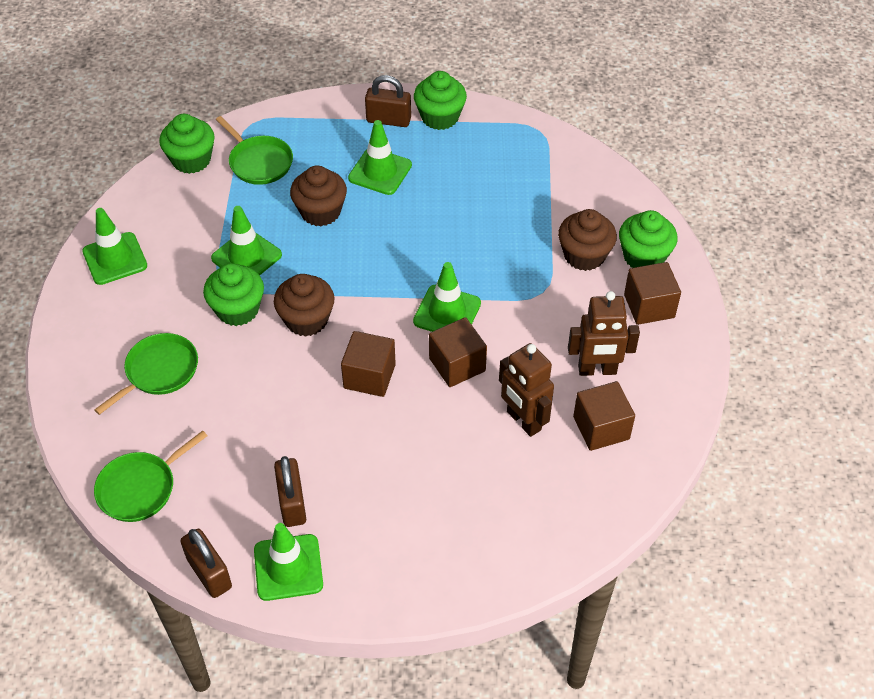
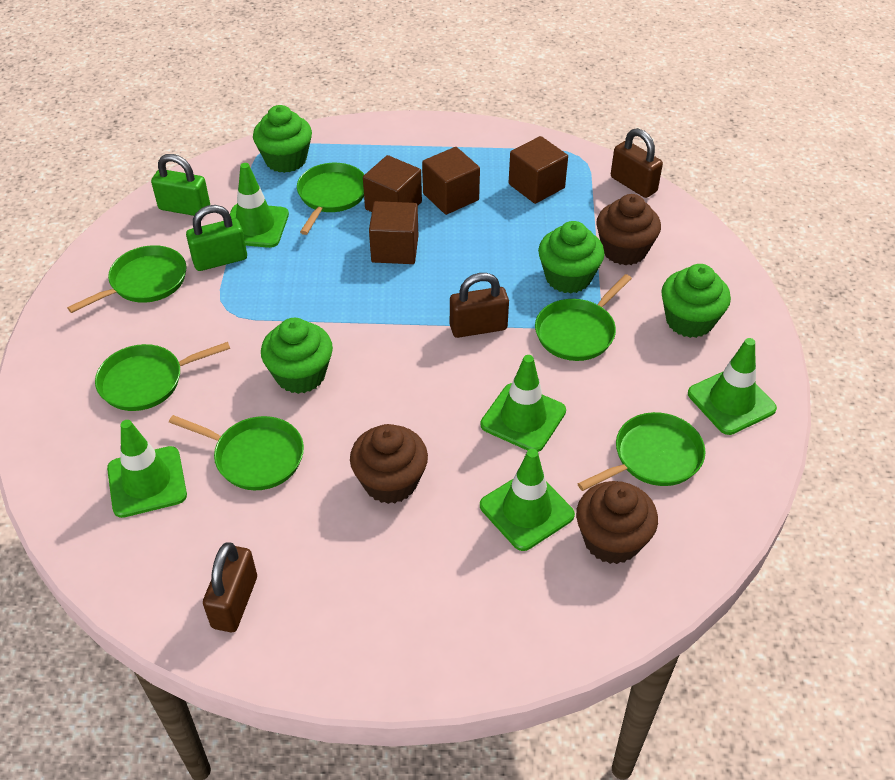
brown robot: [499,343,554,437] [568,291,640,376] = 2 -> none = 0
green padlock: none = 0 -> [151,154,210,216] [186,205,247,271] = 2
green pan: [94,333,198,415] [94,431,207,522] [216,116,293,185] = 3 -> [67,245,186,313] [95,342,230,411] [169,415,304,490] [297,163,365,235] [535,274,632,361] [578,412,706,491] = 6

